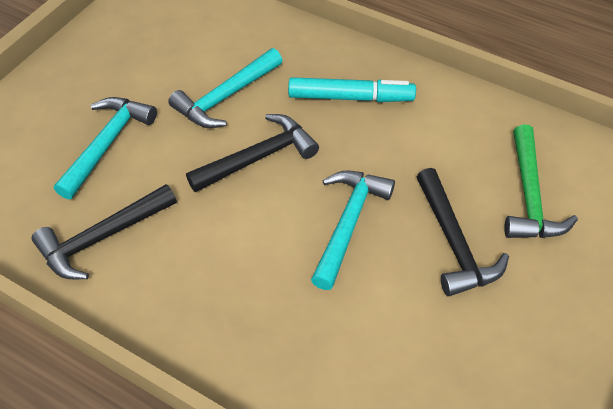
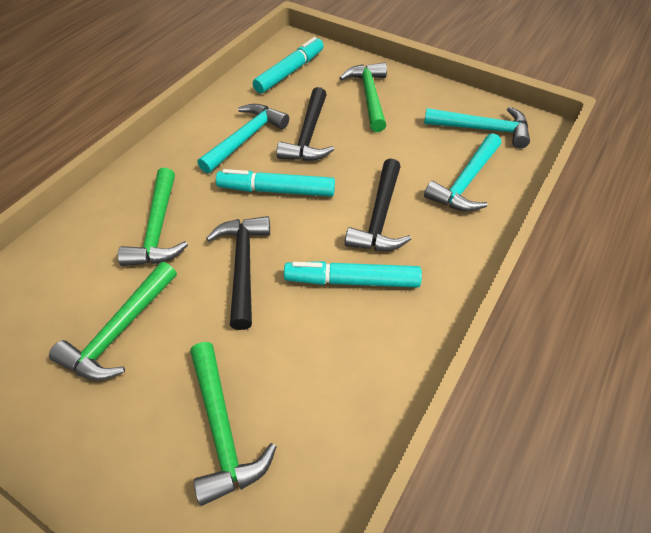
green hammer: [504,125,578,238] = 1 -> [49,262,177,381] [118,168,188,266] [190,342,277,506] [340,62,387,132] = 4
turquoise marker: [288,77,416,102] = 1 -> [216,169,335,197] [253,37,323,93] [284,261,422,288] = 3

